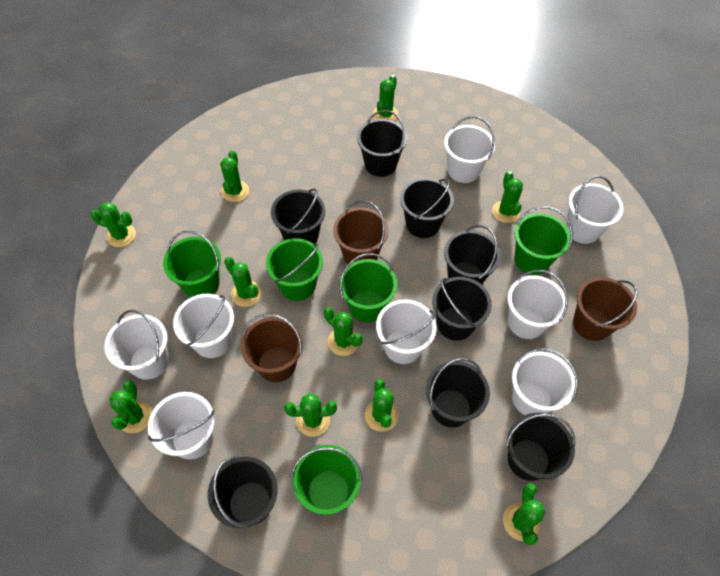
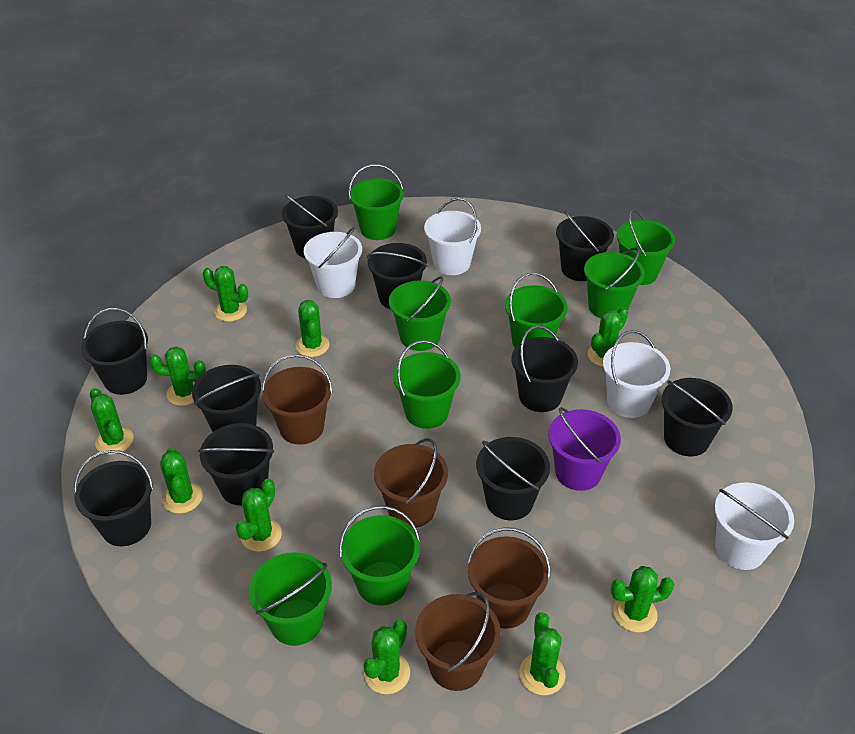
black bucket: [208,456,278,529] [271,188,325,243] [357,110,407,177] [400,178,454,238] [426,358,490,428] [432,277,492,341] [444,225,501,285] [506,413,575,481] = 8 -> [74,450,153,546] [81,308,148,395] [192,365,261,432] [198,423,274,506] [282,194,338,259] [367,243,427,309] [476,437,550,520] [511,325,578,412] [556,211,614,281] [662,378,733,456] = 10
brown bucket: [241,313,303,382] [333,200,389,264] [573,277,638,341] = 3 -> [262,354,333,445] [374,438,448,528] [415,592,501,691] [467,527,550,629] = 4
green bucket: [163,230,221,297] [266,238,323,301] [291,445,362,515] [339,253,397,322] [515,206,573,275] = 5 -> [249,552,332,646] [339,506,420,606] [348,164,404,240] [389,276,451,351] [393,340,460,429] [505,273,568,348] [584,248,645,318] [617,209,675,285] = 8
purple bucket: none = 0 -> [549,407,621,491] = 1
white bucket: [105,310,169,380] [148,392,215,459] [173,294,234,358] [376,299,436,364] [444,116,495,183] [507,270,568,339] [512,348,578,415] [566,176,623,244] = 8 -> [304,227,362,298] [424,198,481,275] [603,330,671,418] [715,482,794,570] = 4

